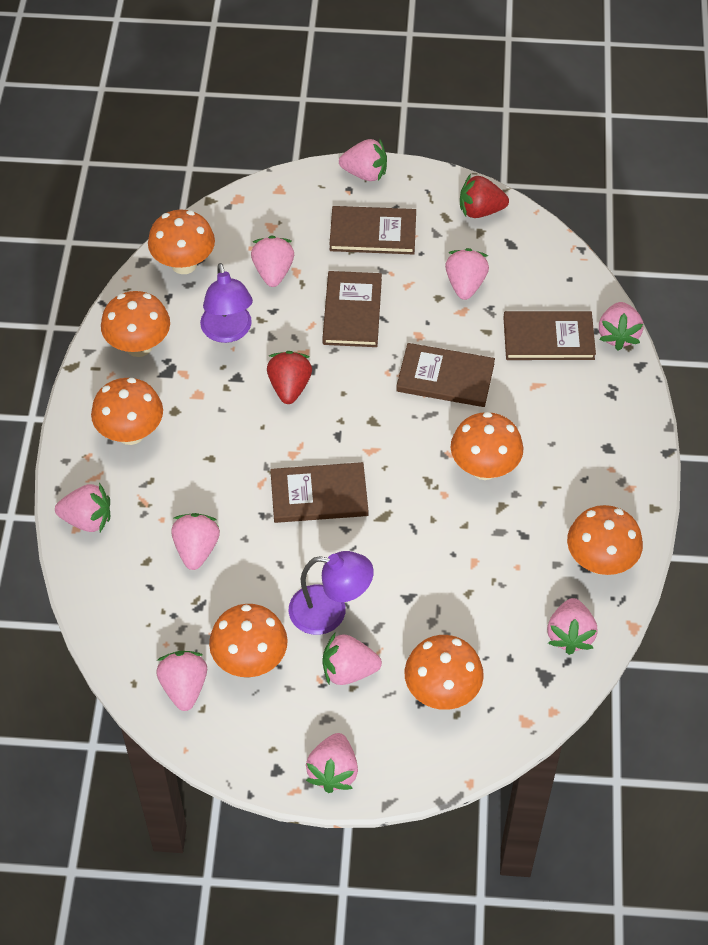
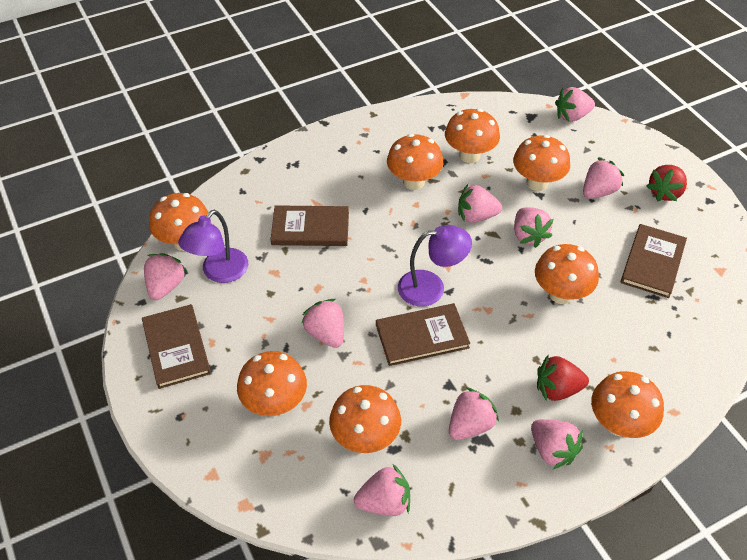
brown book: [270,462,368,523] [322,271,382,347] [329,206,416,254] [396,343,495,407] [503,311,596,360] = 5 -> [142,304,211,389] [271,205,349,246] [376,303,470,366] [621,224,687,298] = 4
orange mushroom: [91,378,163,445] [101,291,170,357] [148,210,215,274] [209,604,288,677] [405,635,484,710] [451,412,523,480] [567,505,643,575] = 7 -> [149,193,209,251] [237,351,307,416] [329,385,401,453] [387,134,443,190] [445,109,500,163] [513,135,570,191] [535,244,599,304] [591,371,664,438] = 8
pink strawberry: [55,483,110,532] [156,651,207,711] [171,513,220,570] [251,236,294,287] [306,733,358,793] [323,633,382,685] [339,138,387,181] [445,248,489,300] [547,598,597,655] [599,302,643,350] = 10 -> [144,253,187,300] [302,299,344,348] [354,464,410,516] [449,387,499,440] [458,184,502,223] [514,207,553,248] [531,419,583,469] [555,87,595,122] [583,158,624,199] = 9

